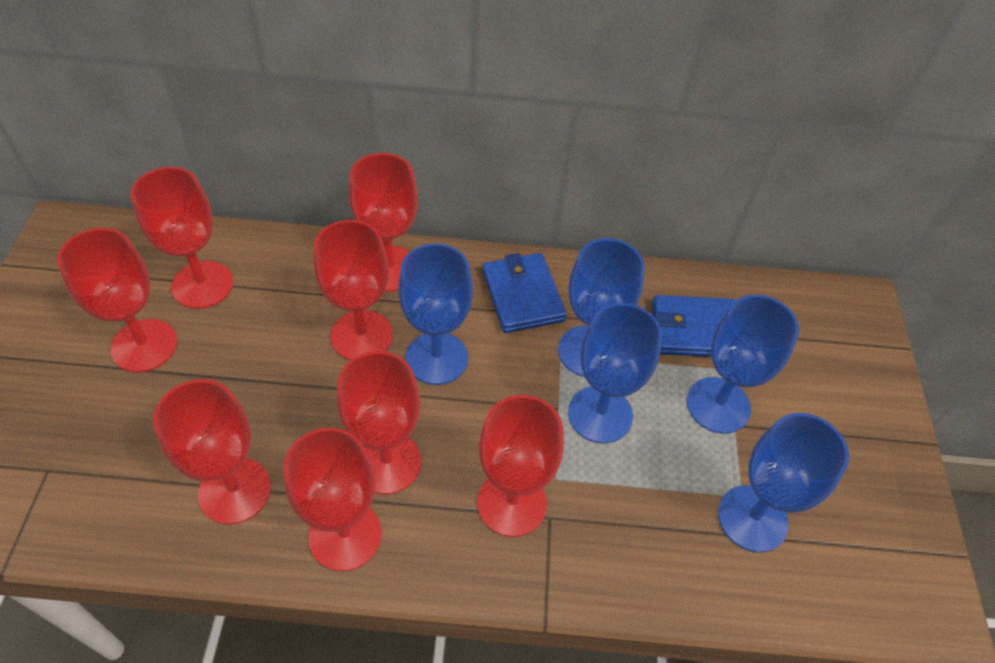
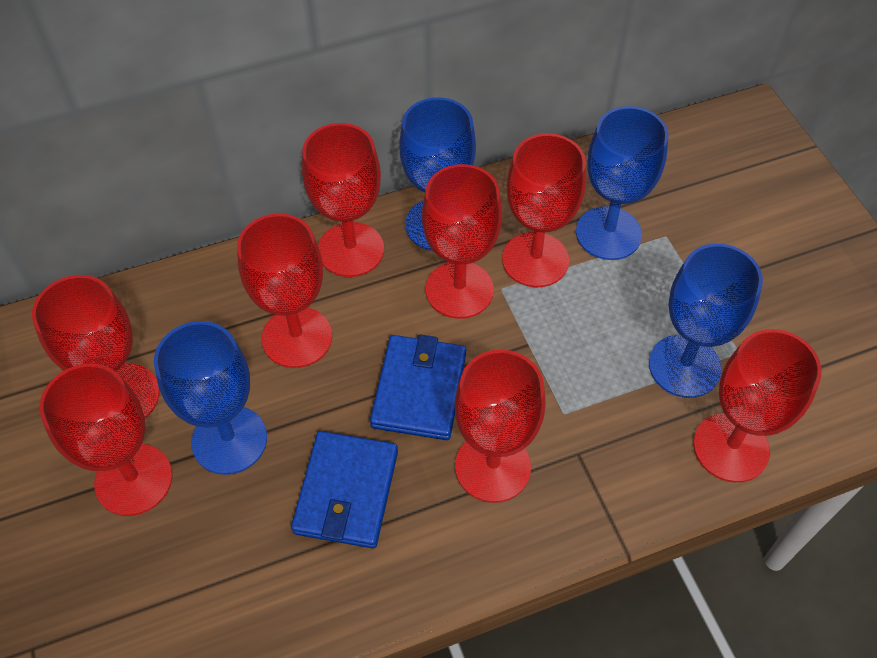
blue goblet: [398,243,473,385] [558,238,645,377] [568,303,662,444] [687,295,799,434] [718,413,849,552] = 5 -> [154,321,267,475] [400,97,476,251] [576,106,668,260] [649,244,763,398] = 4

